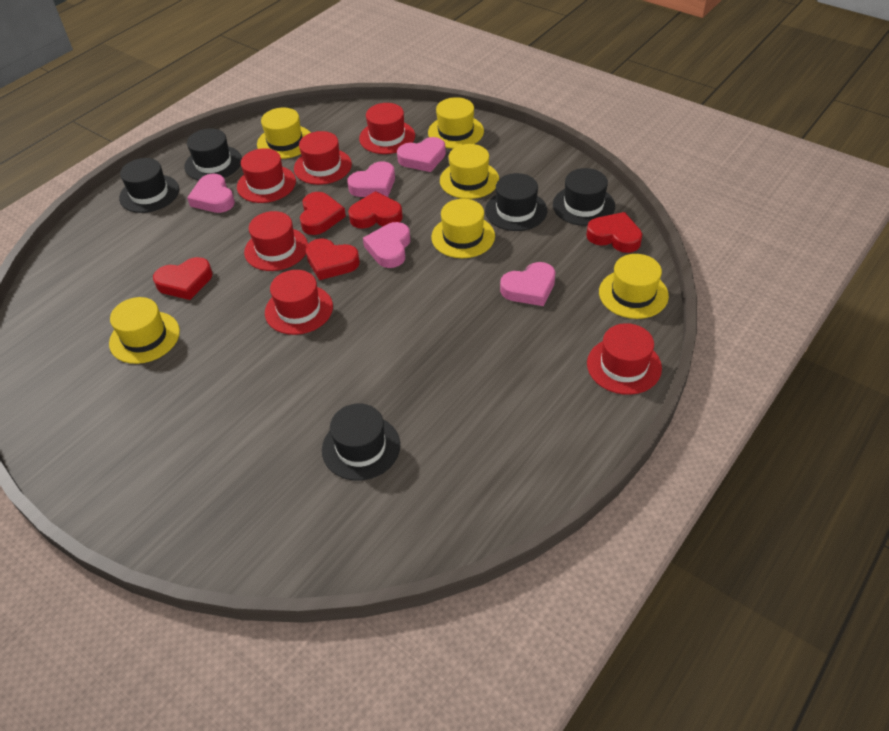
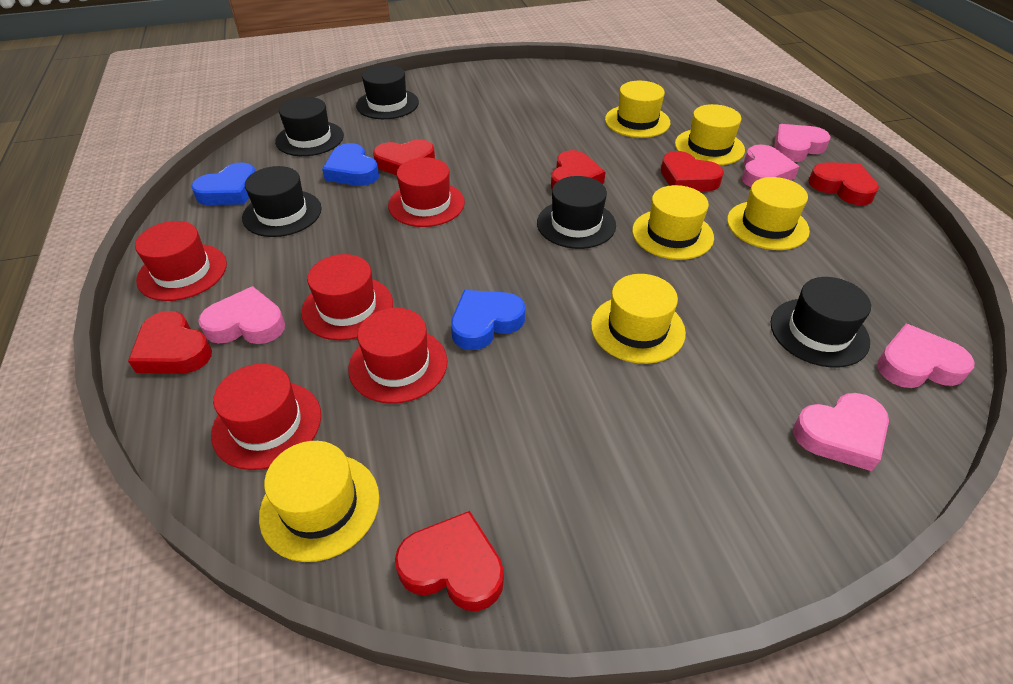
blue heart: none = 0 -> [191,162,256,205] [322,143,379,186] [451,290,525,350] = 3
red hat: [237,148,296,203] [244,211,308,271] [265,270,333,335] [294,131,352,185] [359,103,415,154] [587,323,662,395] = 6 -> [135,221,227,301] [211,364,321,470] [301,254,393,340] [348,308,448,404] [388,157,465,227] = 5
red heart: [153,257,212,300] [300,192,346,235] [305,238,360,280] [348,191,403,229] [586,212,642,253] = 5 -> [128,311,212,374] [373,140,435,175] [395,511,504,611] [551,150,606,189] [661,151,724,191] [808,162,879,205] = 6

